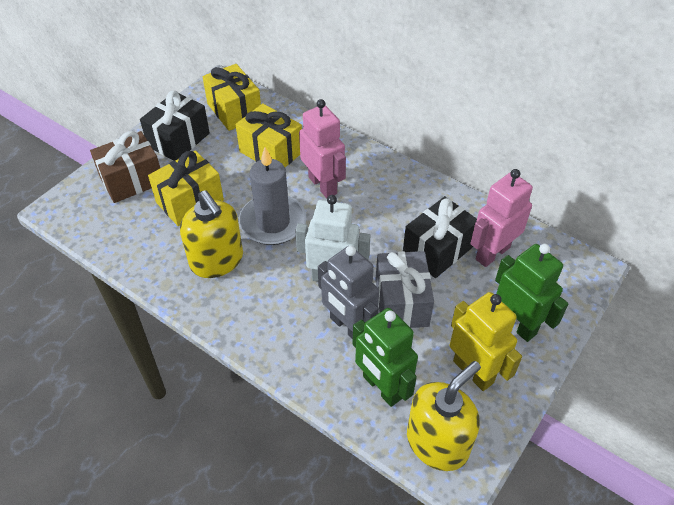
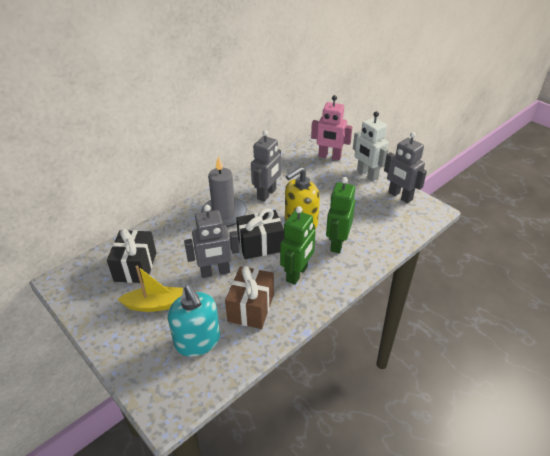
grey gift: [376,251,434,328] = 1 -> none = 0
grey robot: [318,246,379,339] = 1 -> [184,205,239,278] [251,130,281,202] [384,132,427,203] = 3
pink robot: [299,99,346,198] [470,169,533,267] = 2 -> [311,95,352,160] = 1
turquoise soap dispenser: none = 0 -> [168,285,220,357] = 1
yellow boat: none = 0 -> [117,265,183,312] = 1
yellow gift: [148,150,224,226] [202,64,261,131] [236,103,302,167] = 3 -> none = 0
yellow robot: [450,292,522,391] = 1 -> none = 0
yellow soap dispenser: [180,190,243,278] [407,361,481,471] = 2 -> [285,167,320,229] = 1

